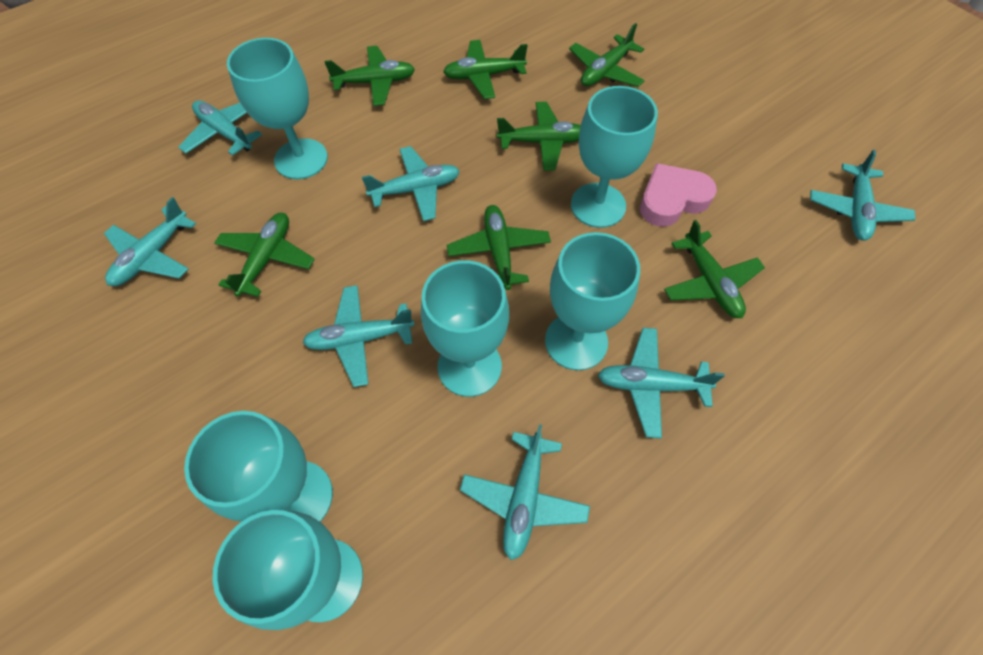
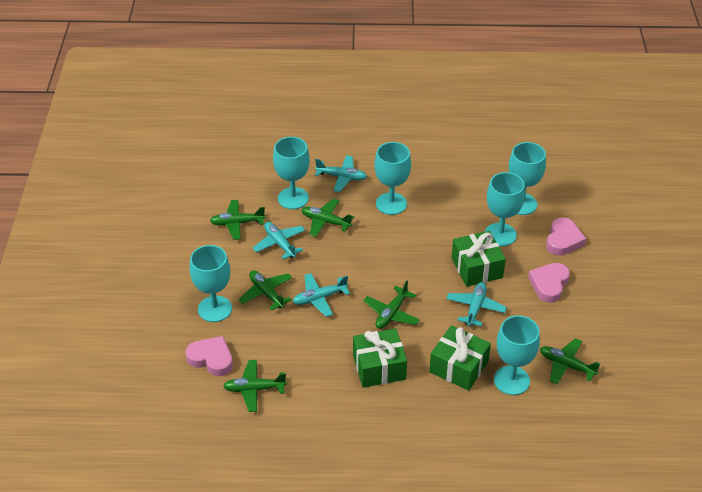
green gift: none = 0 -> [353,328,407,388] [429,325,491,391] [452,231,506,287] = 3
green plane: [214,213,314,297] [324,46,415,106] [443,40,528,99] [447,205,551,290] [497,102,581,171] [569,23,645,87] [664,220,765,318] = 7 -> [210,200,265,240] [223,360,287,412] [239,270,292,311] [301,199,354,237] [363,280,420,329] [540,338,600,384] = 6
pink heart: [640,163,717,227] = 1 -> [186,336,233,376] [528,263,570,303] [546,217,586,256] = 3
turquoise plane: [104,197,196,286] [178,101,262,156] [302,285,415,387] [362,146,460,221] [460,424,590,560] [598,328,725,439] [810,150,916,241] = 7 -> [253,222,305,260] [293,273,350,317] [315,155,367,192] [446,282,507,326] = 4

